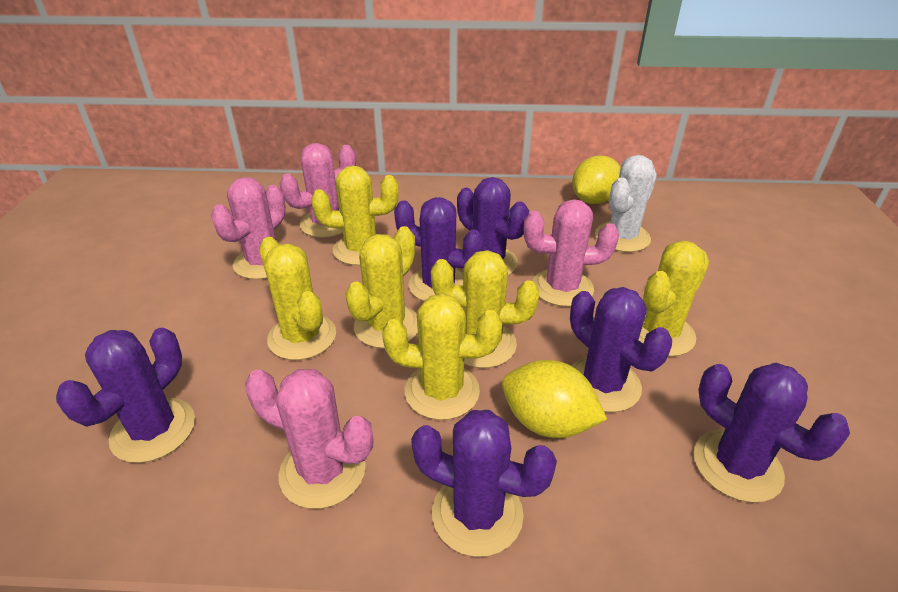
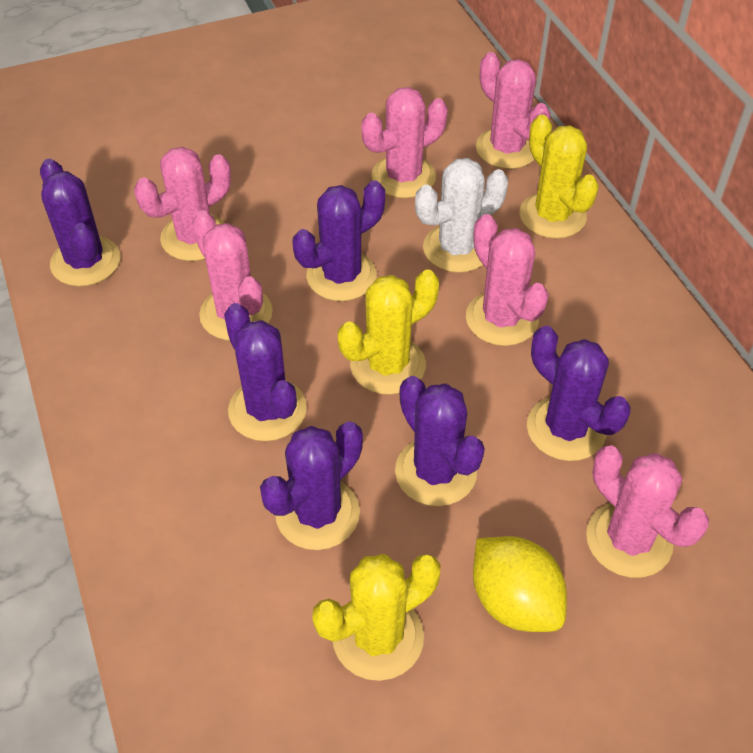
pink cactus: [211,177,286,279] [245,369,373,509] [280,143,356,238] [524,199,619,307] = 4 -> [134,147,231,261] [192,211,273,341] [361,87,448,198] [466,214,549,346] [476,52,550,169] [586,446,709,578] = 6
yellow cactus: [259,237,336,360] [311,165,399,265] [345,226,418,349] [382,293,502,420] [431,250,539,368] [639,241,709,357] = 6 -> [312,554,440,681] [338,269,439,395] [520,115,599,239] = 3
yellow lemon: [502,360,607,438] [572,155,621,204] = 2 -> [473,536,567,632] = 1

